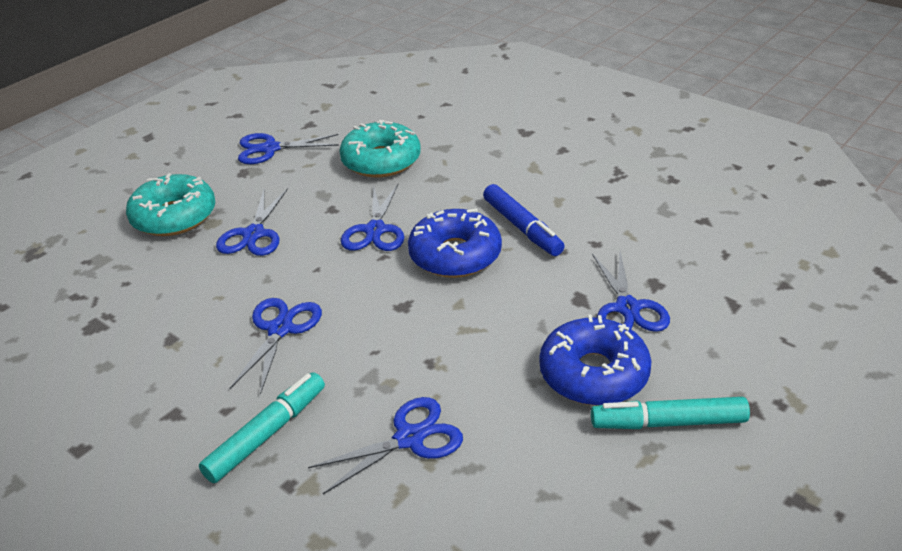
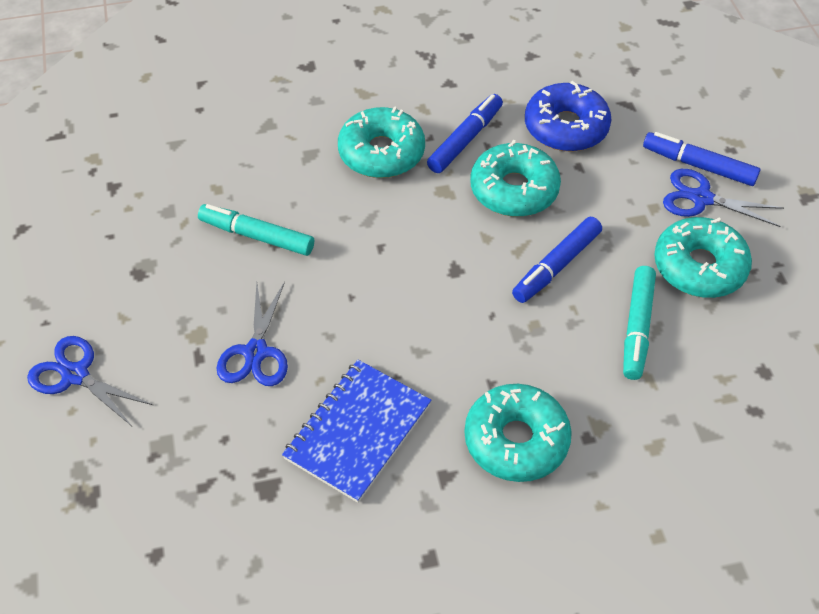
blue donut: [408,208,502,278] [539,314,651,406] = 2 -> [525,81,611,152] = 1
blue marker: [483,184,565,256] = 1 -> [427,94,503,173] [512,217,602,303] [643,132,760,186] = 3
blue notebook: none = 0 -> [282,360,432,503] = 1
blue scissors: [216,188,288,256] [229,298,322,395] [238,133,339,164] [308,397,463,494] [341,184,404,251] [592,251,670,332] = 6 -> [27,336,153,426] [216,282,288,386] [663,169,784,227] = 3
turquoise donut: [126,173,215,236] [339,120,421,178] = 2 -> [338,106,425,178] [464,384,572,482] [470,140,561,217] [654,217,752,298] = 4

